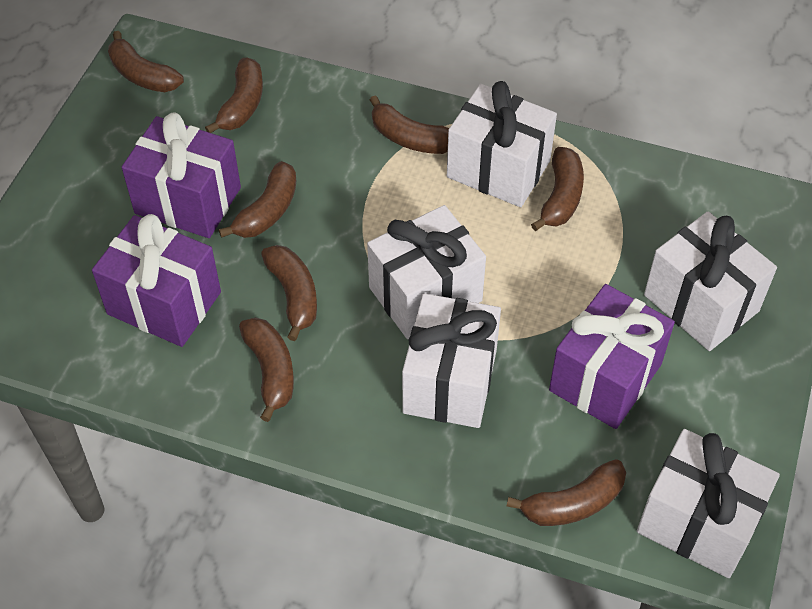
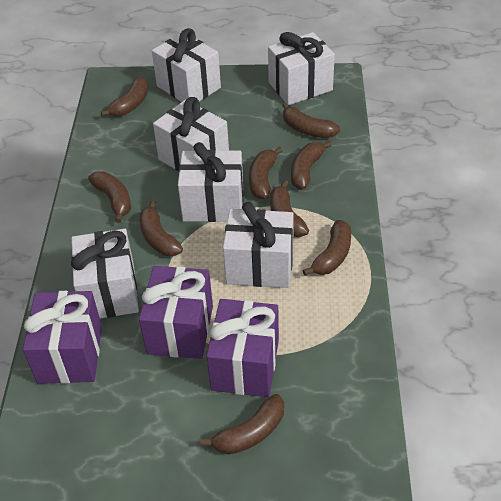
brown banana: [108,31,184,92] [205,58,263,133] [219,161,296,238] [239,317,294,422] [261,245,317,341] [370,95,449,154] [507,459,626,526] [531,147,584,231] = 8 -> [88,172,131,223] [101,76,148,117] [139,200,183,256] [201,394,284,455] [249,147,283,199] [270,180,309,237] [282,103,340,138] [291,141,332,189] [303,220,351,276] = 9
white gift: [367,205,486,339] [402,293,501,428] [447,81,557,207] [637,429,780,578] [644,211,777,351] = 5 -> [71,229,139,319] [152,28,221,102] [153,97,229,172] [178,142,244,222] [223,202,294,288] [268,32,335,105] = 6

